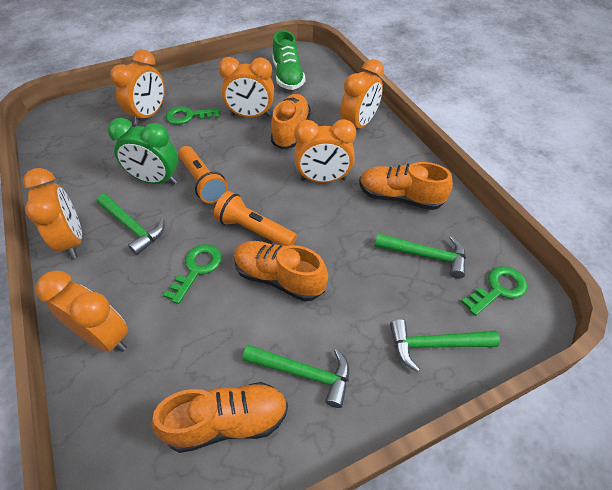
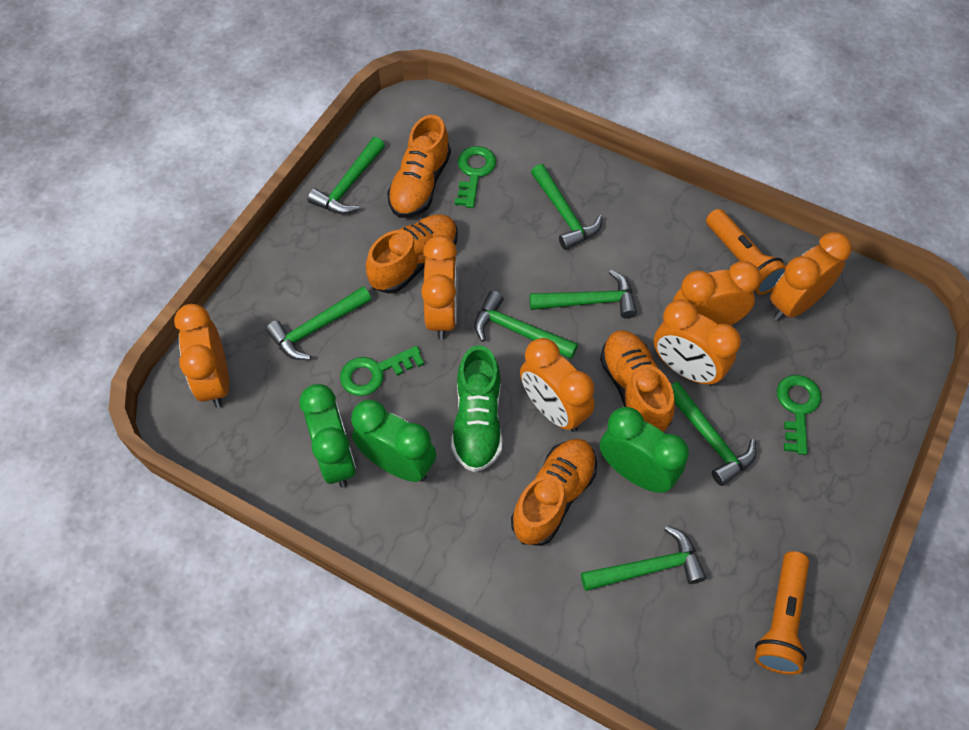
green clock: [108,118,178,184] = 1 -> [299,384,356,488] [351,400,436,482] [600,407,689,493] = 3
green hammer: [97,194,165,255] [243,345,349,408] [375,233,466,279] [390,319,500,372] = 4 -> [266,286,371,360] [308,137,385,214] [474,291,578,359] [529,270,637,319] [531,164,603,250] [581,526,706,591] [671,382,756,486] = 7

